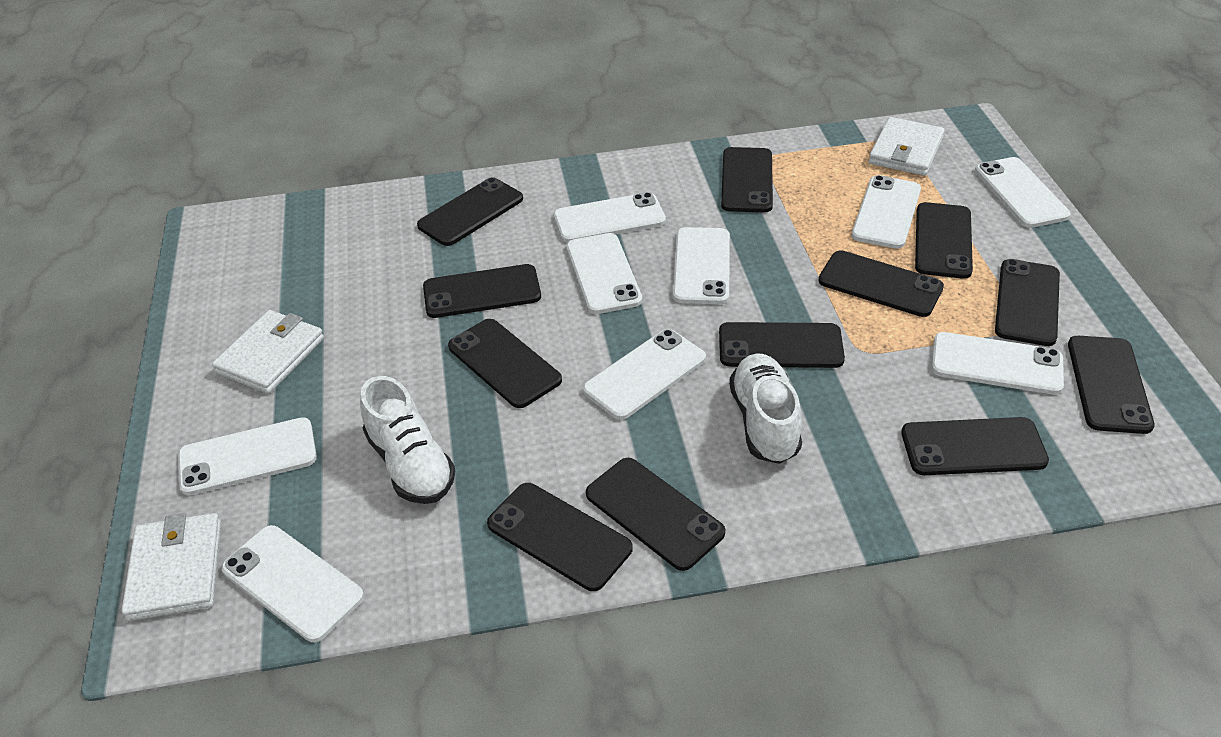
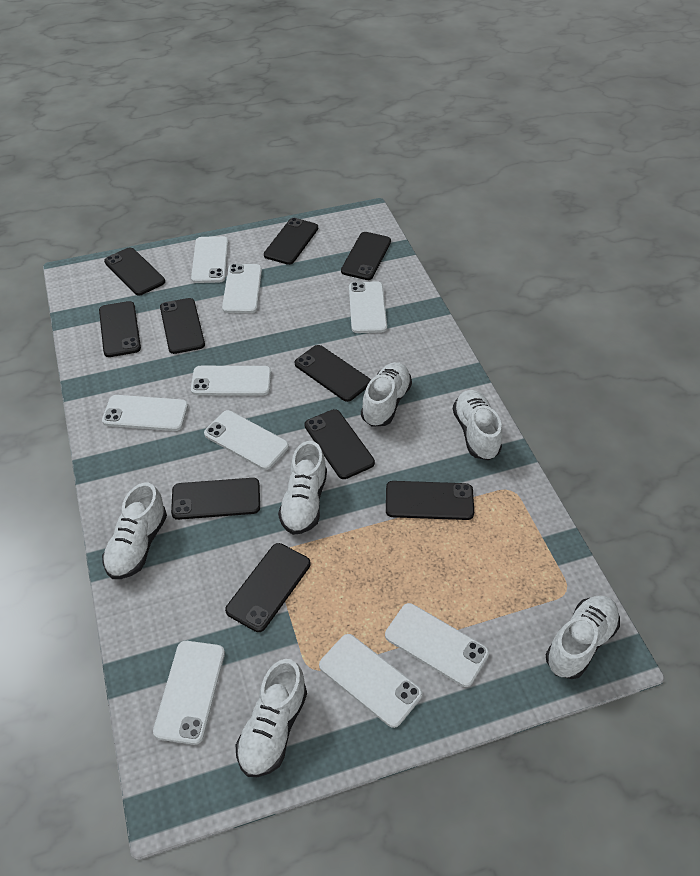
black phone: [417,177,523,246] [423,264,541,318] [448,319,562,408] [487,483,633,591] [586,458,725,571] [719,322,845,368] [721,147,773,212] [818,250,944,317] [901,417,1049,475] [915,202,973,279] [995,259,1060,346] [1068,336,1155,434] = 12 -> [99,301,141,357] [104,247,165,296] [160,298,205,354] [171,478,260,520] [225,543,311,632] [264,218,318,265] [295,345,371,402] [305,409,375,479] [341,232,391,280] [386,481,474,520] = 10
white shoe: [360,376,455,504] [729,353,802,464] = 2 -> [102,482,167,579] [236,659,307,777] [278,441,327,535] [361,362,412,427] [453,390,502,460] [546,596,620,679] = 6
white wallet: [121,513,221,621] [212,310,324,394] [869,117,945,176] = 3 -> none = 0

